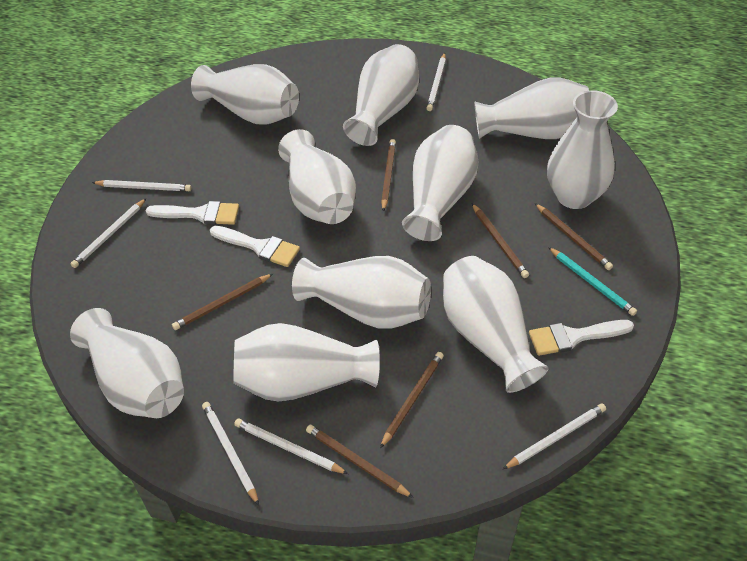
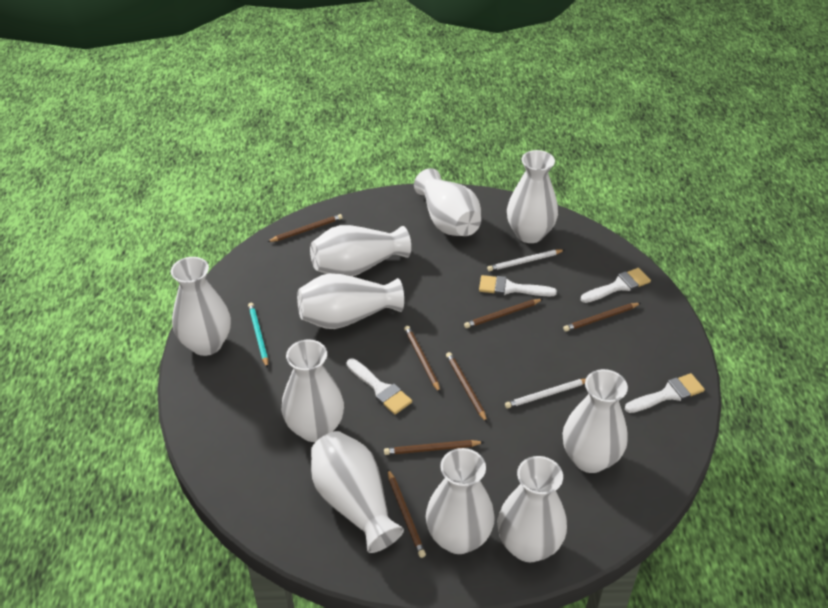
brown pencil: [172,274,273,330] [306,425,414,498] [380,352,444,448] [381,139,396,212] [472,203,529,278] [535,203,613,270] = 6 -> [267,214,342,242] [384,440,484,455] [388,469,426,558] [404,326,440,393] [446,352,487,422] [464,299,543,328] [563,303,641,332] = 7
white brush: [146,201,239,225] [210,226,300,267] [529,320,634,356] = 3 -> [347,359,412,415] [479,275,557,297] [581,268,651,303] [625,373,705,413] = 4
white pencil: [70,198,146,268] [92,180,191,191] [202,402,259,505] [234,418,348,474] [427,53,446,111] [503,403,606,469] = 6 -> [487,249,564,271] [505,379,586,408] = 2

